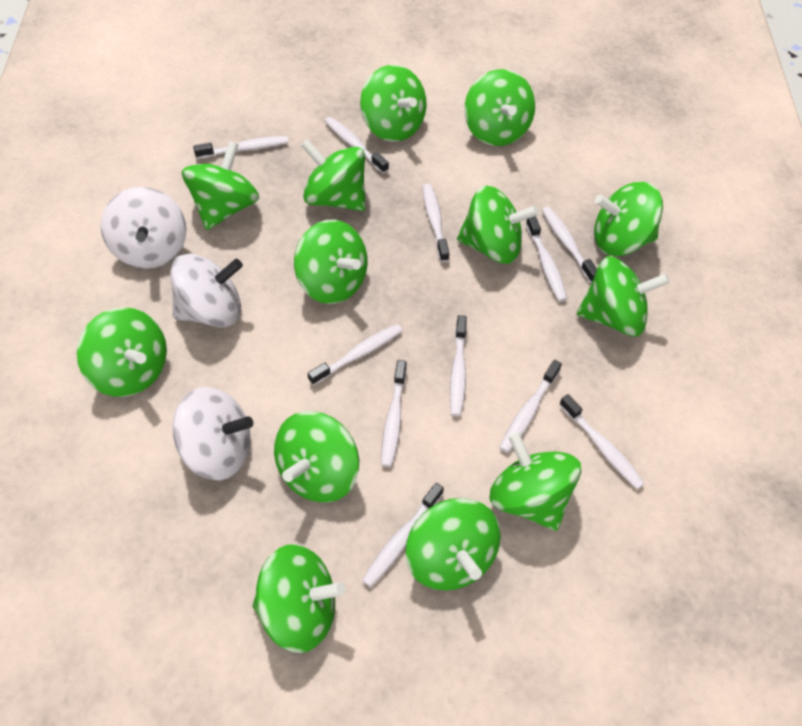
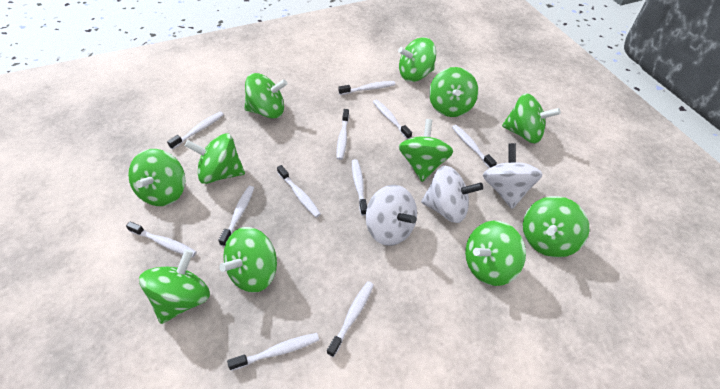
green spinning top: [77,307,167,397] [182,141,259,230] [252,544,345,653] [274,411,359,502] [294,220,368,304] [301,139,365,211] [360,65,427,142] [406,498,501,591] [457,186,539,264] [464,69,535,146] [490,432,581,531] [577,256,670,336] [594,182,663,256] = 13 -> [128,149,185,206] [139,249,210,324] [185,133,245,184] [219,227,277,293] [244,73,287,119] [398,37,436,82] [398,119,453,182] [429,67,478,117] [465,221,526,286] [502,93,561,144] [523,196,589,258] = 11

